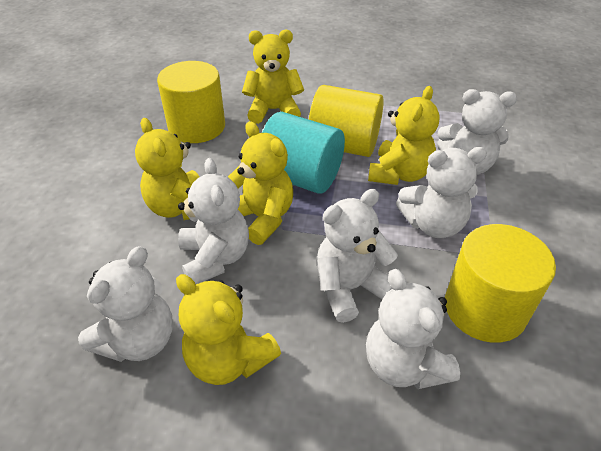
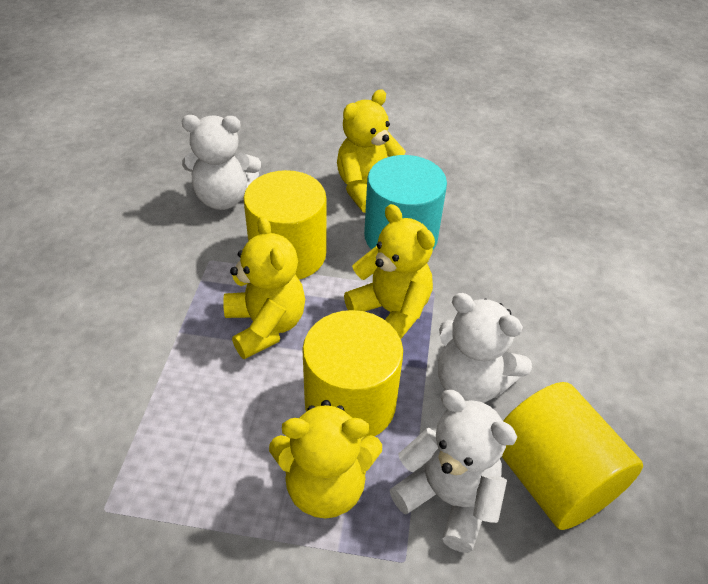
white teddy bear: [78,246,173,362] [178,158,249,284] [317,189,398,323] [366,269,460,389] [396,147,487,238] [437,89,517,175] = 6 -> [182,115,261,210] [390,390,517,553] [438,293,532,403] = 3
yellow teddy bear: [135,118,200,220] [176,274,281,385] [228,121,293,245] [242,30,304,124] [368,86,440,185] = 5 -> [223,216,305,359] [269,400,382,518] [337,89,406,213] [344,204,435,339] = 4

